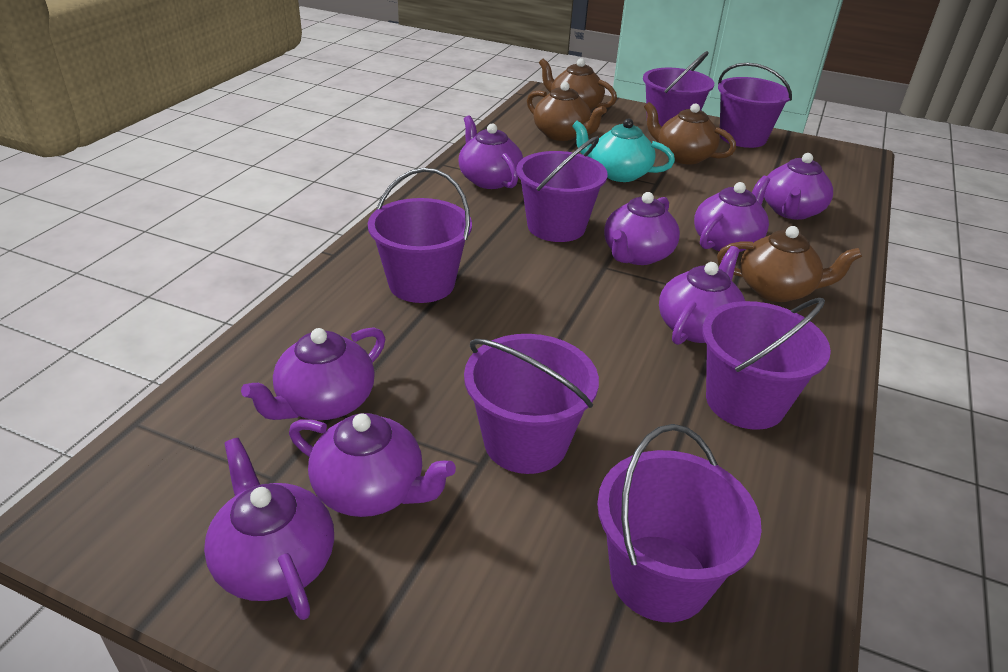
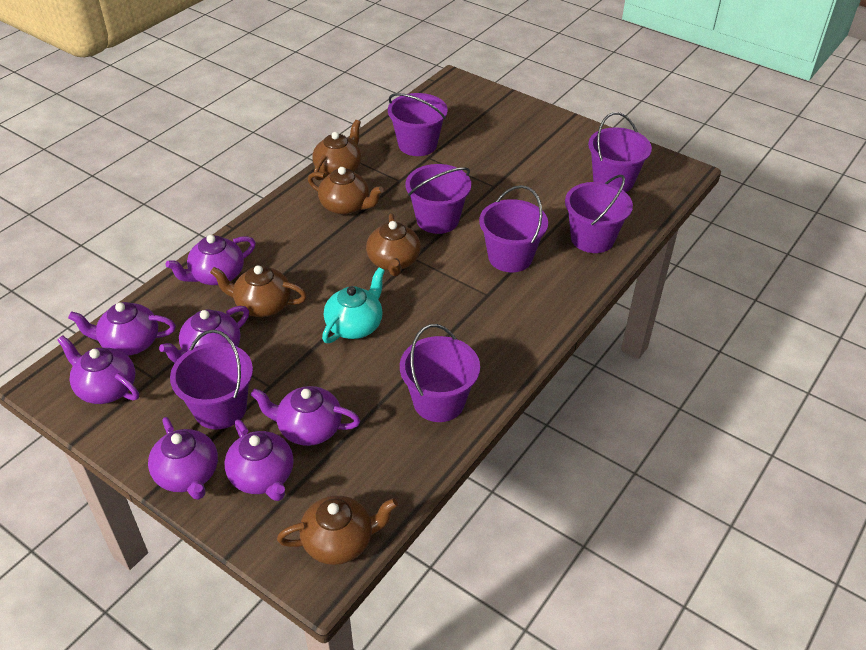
brown teapot: [527,82,607,141] [539,58,617,111] [644,102,736,165] [717,226,862,302] = 4 -> [210,265,307,317] [277,495,398,565] [308,167,384,215] [312,120,362,181] [366,213,421,276] = 5
purple teapot: [204,438,334,620] [241,327,385,420] [289,413,456,517] [458,116,523,189] [604,192,680,265] [659,246,745,345] [694,176,770,252] [764,153,833,220] = 8 -> [57,335,139,404] [68,302,176,356] [148,417,218,500] [159,306,249,363] [166,235,256,285] [224,419,294,501] [251,386,360,446] = 7

